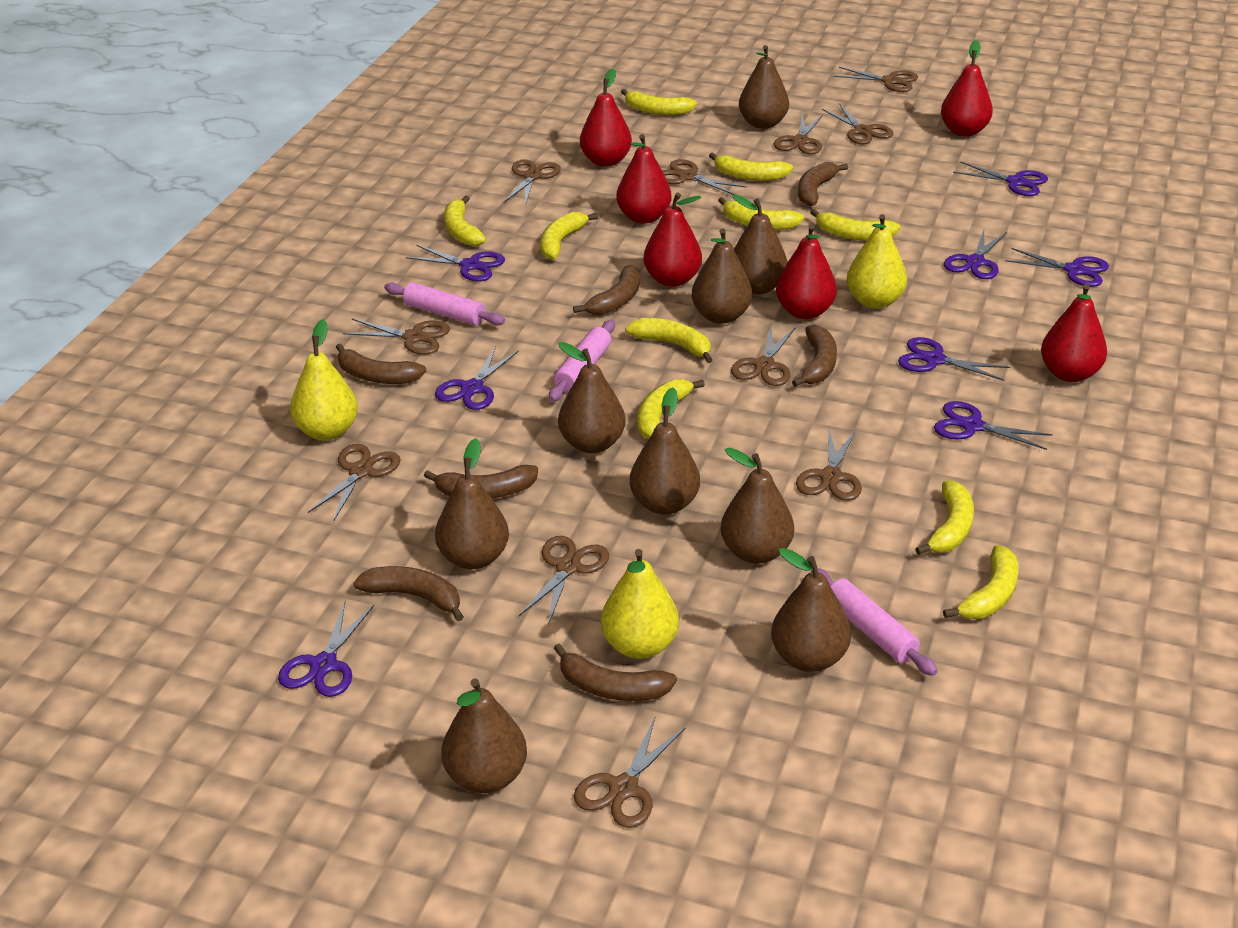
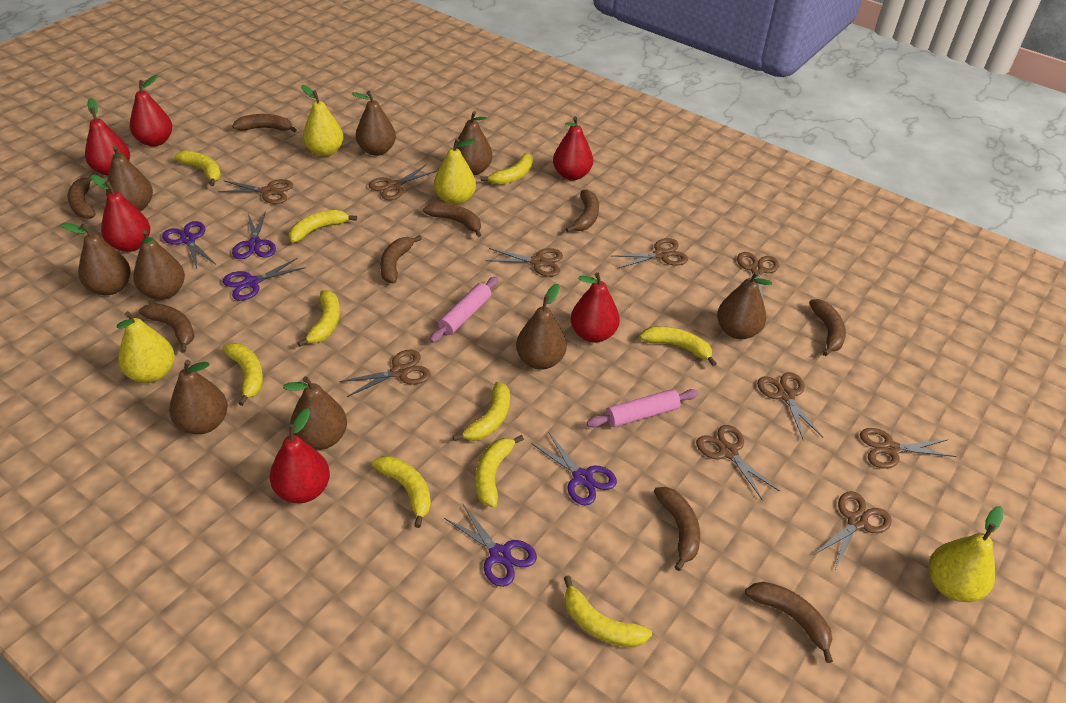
brown banana: [336,343,426,384] [354,566,464,621] [424,465,538,498] [554,643,677,701] [573,265,640,315] [792,325,837,387] [798,162,848,207] = 7 -> [68,174,96,219] [139,303,195,353] [232,114,297,133] [380,235,422,283] [423,202,481,237] [566,190,599,233] [654,487,700,571] [745,582,833,663] [809,299,846,356] = 9
brown scissors: [308,444,400,520] [342,319,450,355] [504,159,561,206] [519,536,609,625] [574,718,685,828] [662,159,746,195] [731,326,796,386] [774,113,823,154] [796,429,862,501] [822,103,893,144] [834,67,918,92] = 11 -> [218,179,293,204] [339,349,431,397] [369,164,437,200] [486,248,563,277] [613,238,688,269] [696,425,780,500] [737,252,779,302] [757,372,823,441] [815,491,892,570] [860,428,956,469] = 10
pink rolling pin: [384,282,505,325] [549,320,615,401] [811,568,938,676] = 3 -> [430,277,498,343] [586,389,699,428] = 2
purple scissors: [278,602,374,697] [406,245,505,282] [435,346,519,410] [898,337,1010,381] [934,401,1053,450] [944,230,1007,279] [953,161,1048,196] [1005,248,1109,287] = 8 -> [162,221,215,269] [223,258,306,301] [232,211,276,259] [444,504,537,587] [531,431,617,505] = 5
yellow pear: [290,319,358,440] [601,549,679,659] [847,214,907,309] = 3 -> [116,311,175,383] [301,85,344,157] [434,138,476,205] [929,506,1003,602] = 4

